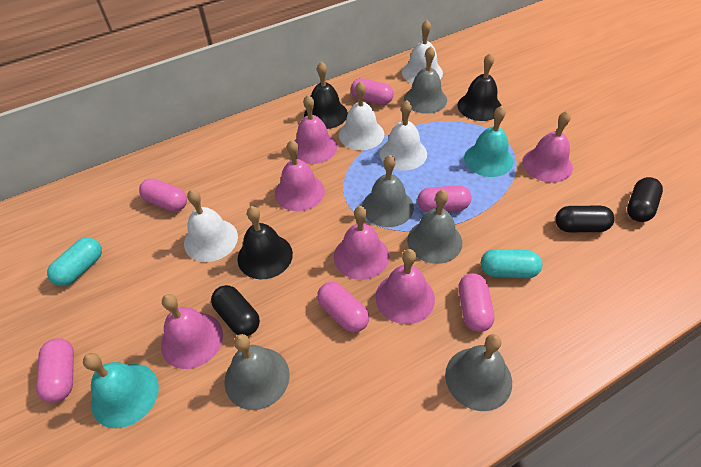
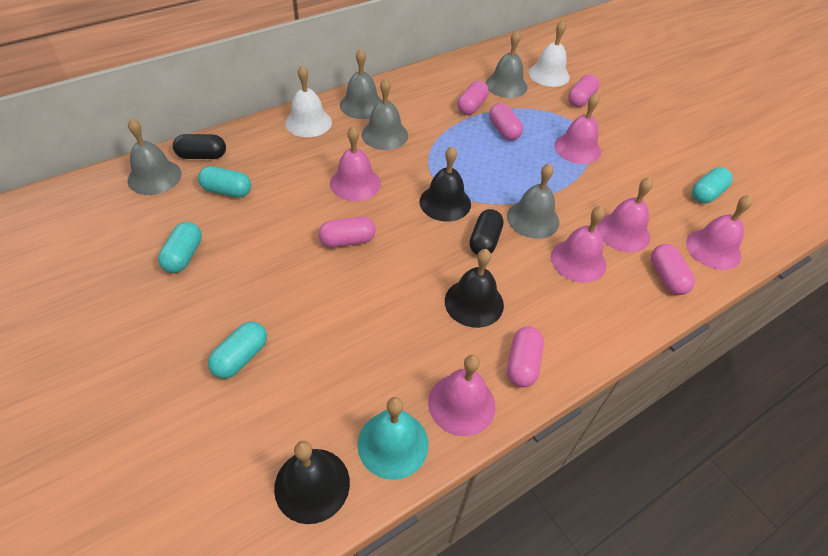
black capsule: [211,285,260,336] [555,206,615,232] [627,177,663,222] = 3 -> [173,134,226,159] [469,209,504,255] = 2
turquoise bell: [83,353,159,428] [464,106,513,177] = 2 -> [358,397,429,480] = 1
turquoise capsule: [47,237,102,286] [481,249,542,278] = 2 -> [158,222,202,273] [198,166,251,198] [208,322,267,379] [692,167,732,203] = 4
white bell: [184,189,238,262] [339,81,384,150] [380,100,427,171] [402,20,443,83] = 4 -> [285,65,332,137] [529,21,570,87] = 2

